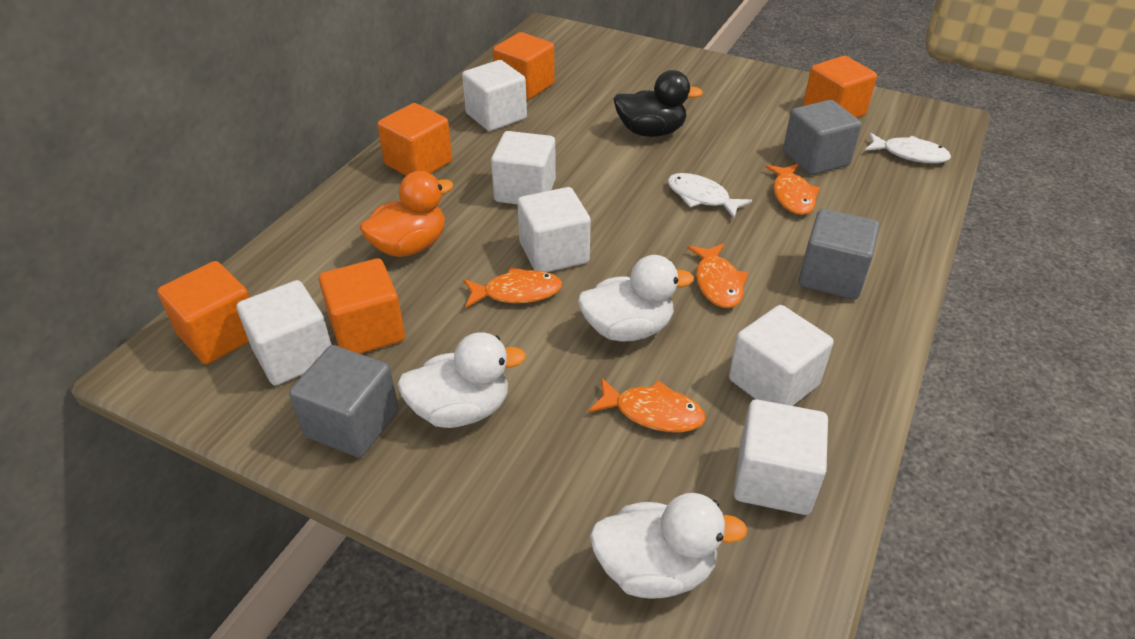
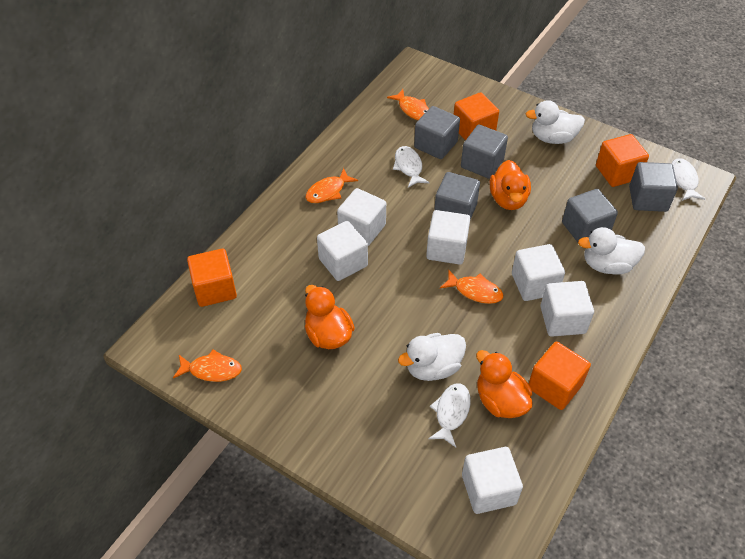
black duck: [613,70,703,137] = 1 -> none = 0
grey cube: [289,345,399,458] [783,100,862,175] [798,209,879,300] = 3 -> [414,106,460,159] [434,172,480,220] [461,125,508,179] [562,189,618,242] [629,162,678,212] = 5
orange cube: [157,261,250,364] [319,258,405,354] [377,103,452,176] [493,32,555,100] [803,56,877,118] = 5 -> [187,248,237,307] [454,92,499,141] [529,342,591,410] [596,134,649,187] = 4
orange duck: [360,171,454,257] = 1 -> [305,285,355,349] [476,350,533,418] [490,160,531,210] = 3
white fish: [668,173,752,218] [865,133,951,163] = 2 -> [393,146,430,188] [428,383,471,447] [671,158,705,201] = 3

